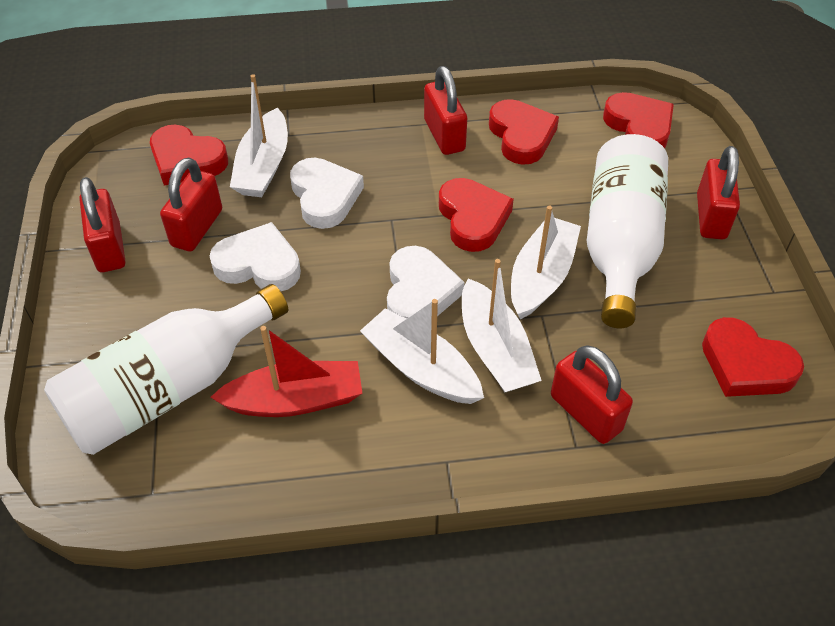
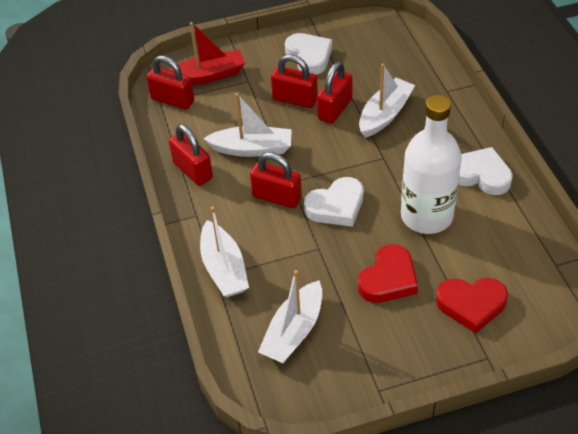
red heart: [150,124,228,185] [439,178,514,252] [489,99,559,165] [603,92,674,149] [702,317,804,397] = 5 -> [358,244,418,303] [436,278,508,333] = 2
white bottle: [44,284,288,455] [587,134,668,328] = 2 -> [401,95,462,234] = 1

